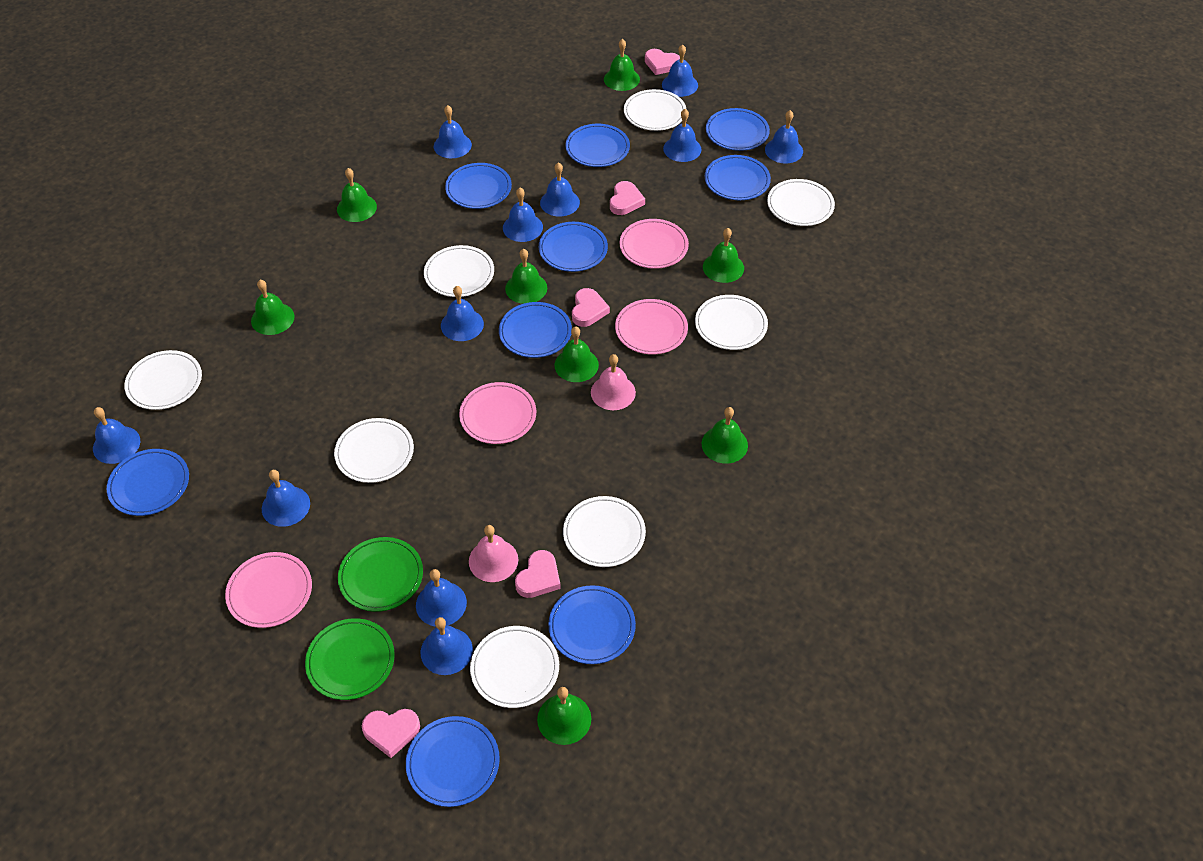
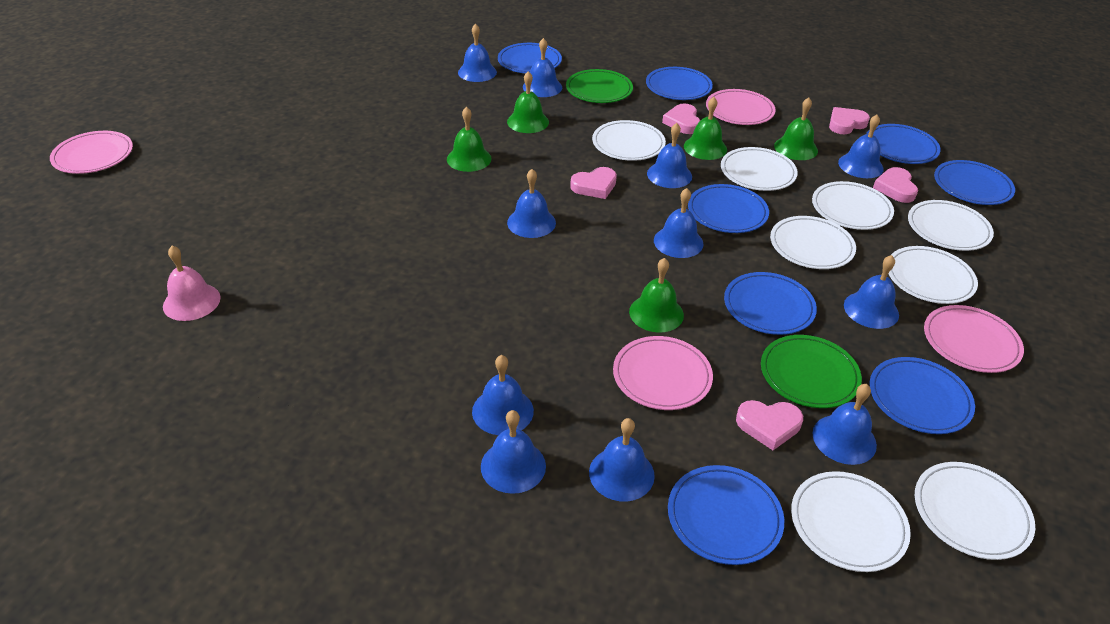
blue plate: [107,449,189,516] [406,716,500,807] [445,163,512,209] [499,302,572,358] [539,222,608,272] [548,585,636,664] [566,124,630,167] [705,155,771,200] [706,108,770,151] = 9 -> [498,43,562,73] [646,67,713,100] [668,465,784,565] [688,184,769,233] [724,272,817,335] [866,124,941,164] [869,357,975,434] [934,160,1015,205] = 8
green bell: [251,280,295,335] [337,168,377,222] [505,249,547,304] [537,687,591,745] [555,326,599,382] [604,39,640,91] [701,407,748,464] [703,228,744,283] = 8 -> [447,107,491,172] [507,71,549,133] [629,258,684,333] [684,97,727,160] [774,97,818,160] = 5
pink bell: [469,525,518,582] [591,354,636,410] = 2 -> [163,246,221,321] = 1

